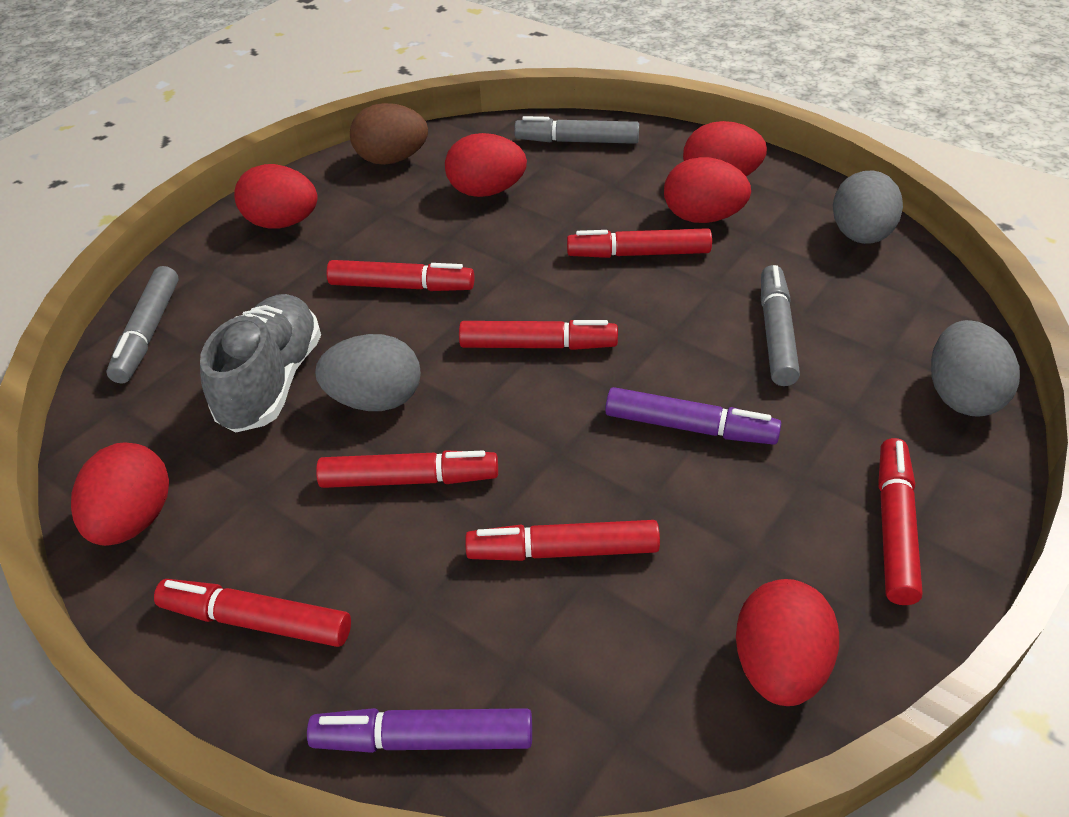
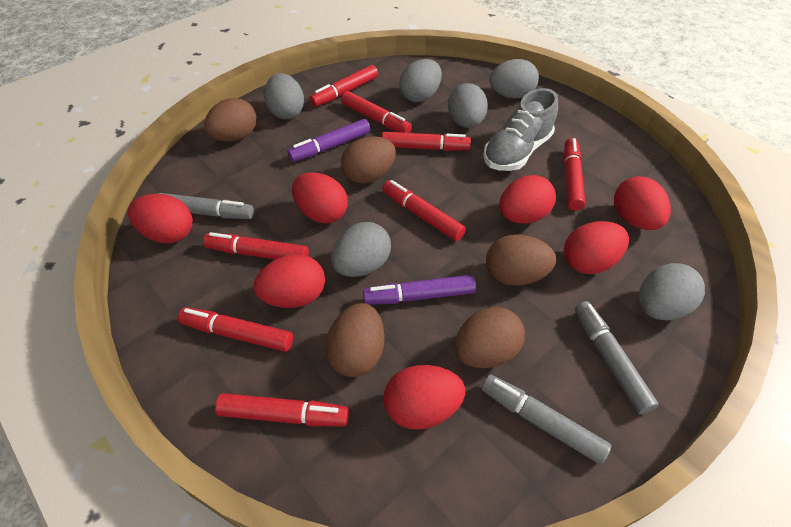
brown egg: [350,103,428,165] = 1 -> [204,98,257,142] [325,303,385,377] [341,136,396,184] [454,307,525,368] [486,234,556,286] = 5
grey egg: [315,334,421,411] [833,170,903,244] [931,320,1020,417] = 3 -> [264,73,304,119] [331,222,391,277] [399,59,442,102] [448,83,488,128] [489,59,539,99] [639,263,705,321] = 6
red egg: [71,443,169,546] [234,164,318,229] [445,133,527,197] [664,157,751,223] [683,121,767,176] [736,579,839,706] = 6 -> [128,194,193,244] [254,254,325,308] [292,172,348,224] [383,365,465,430] [499,175,556,223] [564,221,629,274] [614,176,671,230] = 7
red marker: [154,579,351,647] [316,450,498,488] [326,260,475,291] [459,320,618,350] [465,520,660,561] [567,228,712,258] [878,438,923,605] = 7 -> [178,307,293,352] [203,232,309,260] [215,393,349,427] [309,65,378,107] [341,91,412,133] [382,132,471,151] [382,180,466,241] [564,138,585,211] = 8

